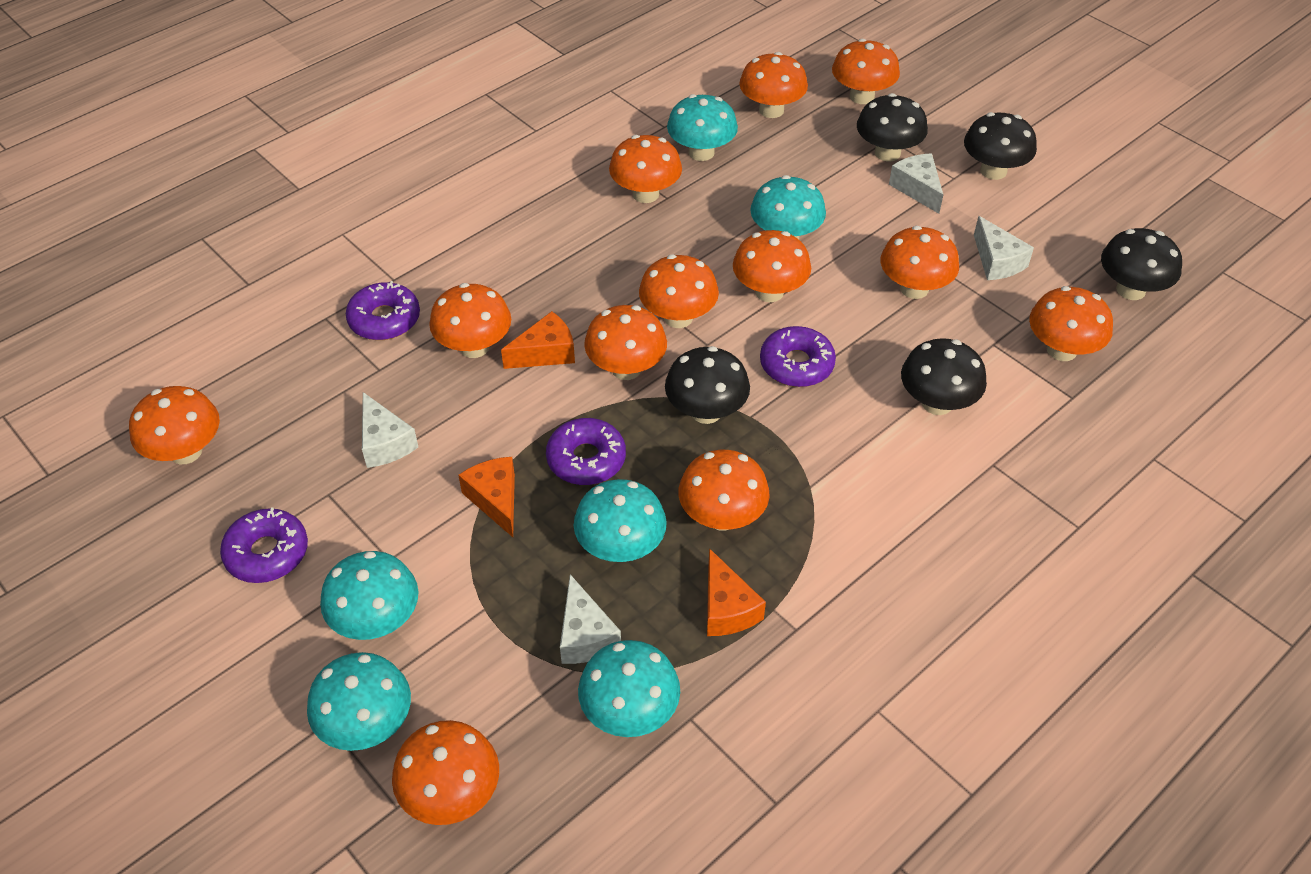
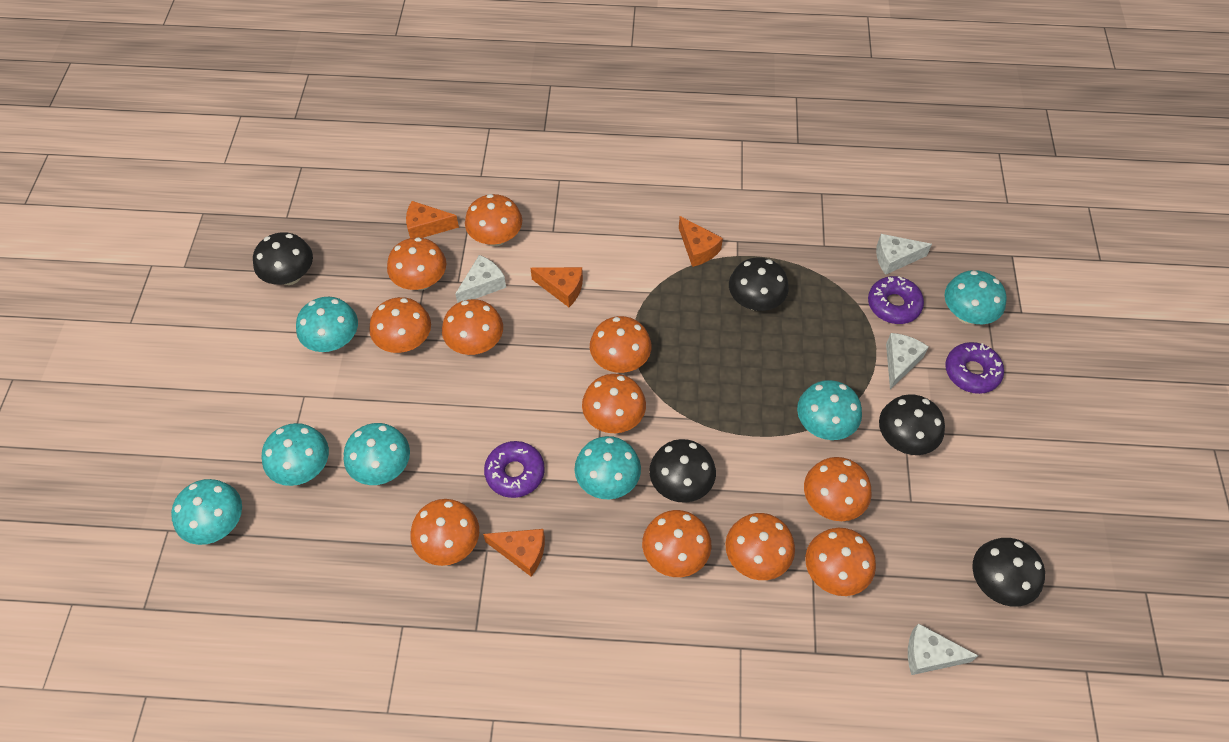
orange cheese: [458,457,515,537] [501,311,575,369] [707,548,766,636] = 3 -> [406,201,459,238] [483,529,545,577] [531,267,583,307] [679,216,723,267] = 4
orange mushroom: [129,386,220,464] [392,720,499,825] [429,283,511,358] [584,305,667,380] [609,135,682,203] [639,254,719,328] [678,450,770,531] [733,230,811,302] [739,52,808,118] [832,39,900,104] [881,226,959,299] [1029,286,1113,361] = 12 -> [369,297,431,353] [387,237,446,290] [410,499,479,566] [442,299,503,355] [465,194,522,246] [582,374,646,433] [590,316,652,373] [642,510,711,577] [725,513,795,580] [804,457,871,521] [805,528,876,596] = 11
purple donut: [220,508,308,583] [346,281,420,340] [546,418,626,485] [760,326,836,387] = 4 -> [484,441,545,498] [868,276,924,324] [945,342,1004,394] = 3
turquoise mushroom: [307,652,411,751] [320,551,419,640] [574,479,667,562] [578,640,680,737] [667,94,738,161] [750,175,826,239] = 6 -> [171,479,242,545] [261,423,329,486] [296,297,358,352] [343,423,410,485] [575,436,641,499] [797,380,862,440] [944,270,1007,324] = 7

